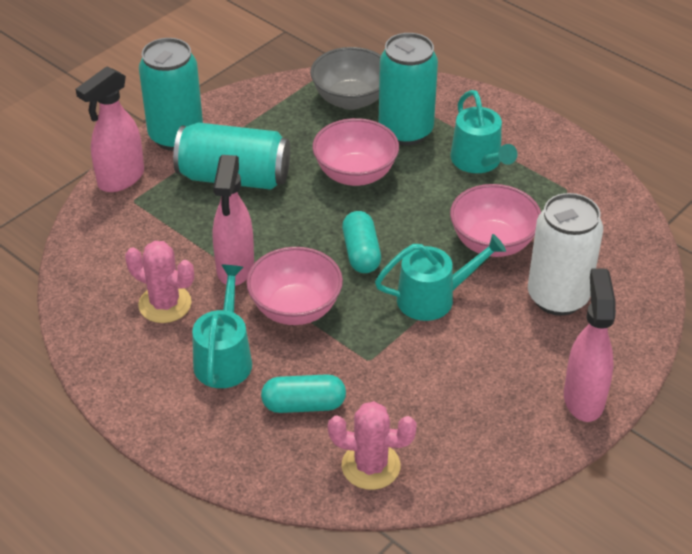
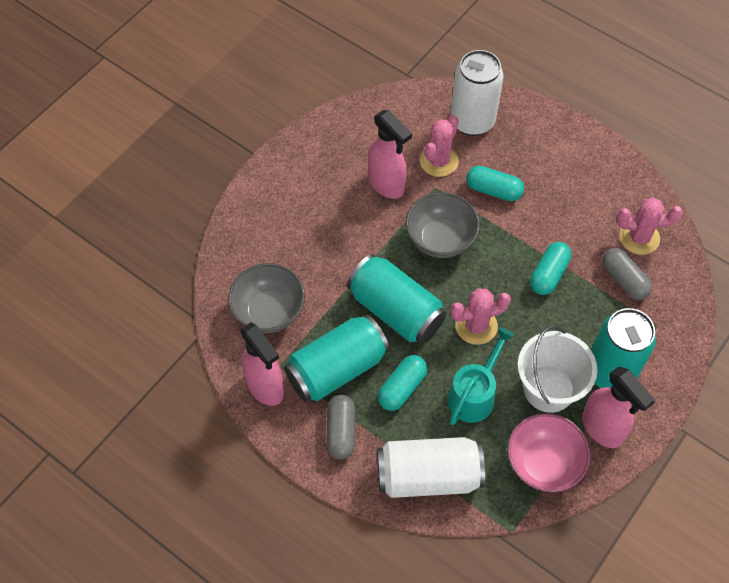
grey bowl: [310,47,381,110] = 1 -> [228,263,305,333] [406,192,480,258] = 2
grey capsule: none = 0 -> [326,395,355,460] [602,248,653,300] = 2
pink bowl: [246,247,343,325] [312,118,399,186] [450,184,541,257] = 3 -> [508,413,591,492] = 1
pink cactus: [125,241,194,323] [328,401,417,490] = 2 -> [420,115,459,177] [450,288,511,345] [617,198,683,255] = 3
turquoise capsule: [261,374,346,413] [342,211,381,273] = 2 -> [378,355,427,411] [466,166,524,201] [530,242,572,295] = 3
turquoise watering can: [192,265,252,388] [375,234,506,321] [450,90,518,173] = 3 -> [447,327,515,425] = 1
white bucket: none = 0 -> [518,326,598,413] = 1
white can: [528,193,603,316] = 1 -> [377,437,485,498] [450,50,503,136] = 2

